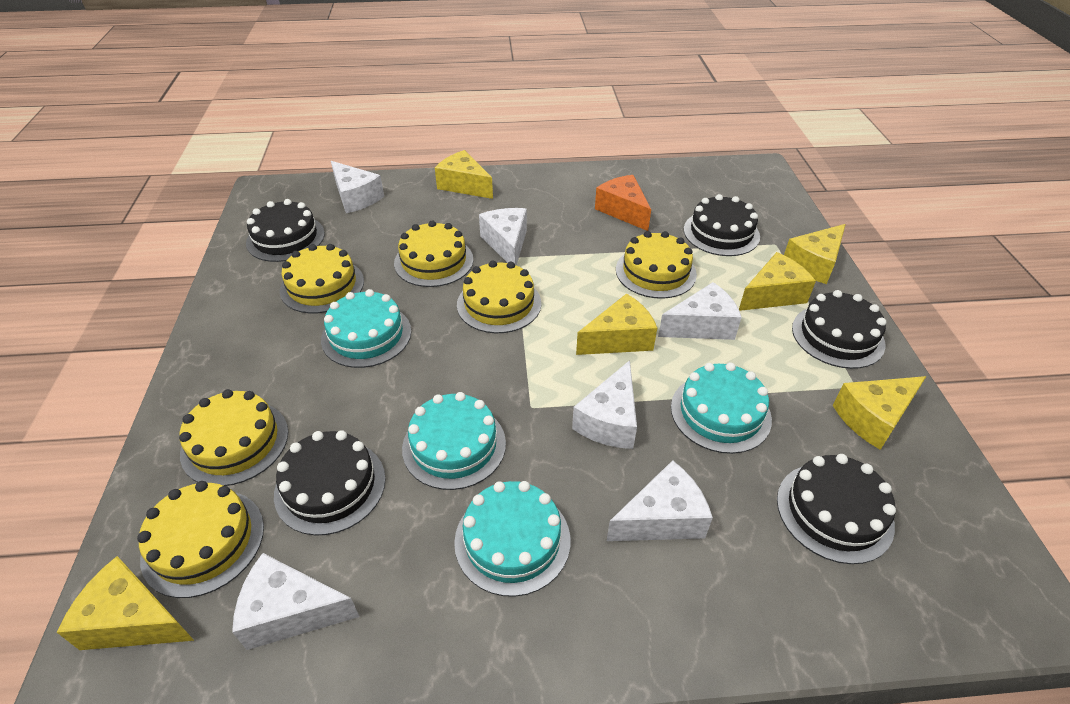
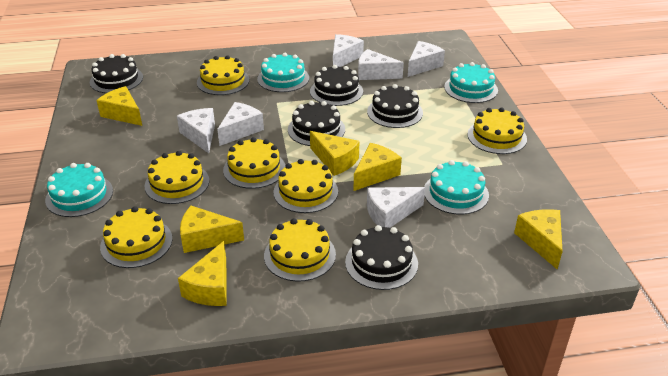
orange cheese: [595,175,651,231] = 1 -> none = 0
yellow cake: [137,481,264,598] [179,389,288,486] [280,244,364,313] [394,221,473,287] [457,260,541,333] [616,231,697,299] = 6 -> [100,206,172,268] [145,151,209,204] [197,55,249,95] [223,137,285,189] [264,218,336,282] [274,159,338,213] [467,107,527,154] = 7

